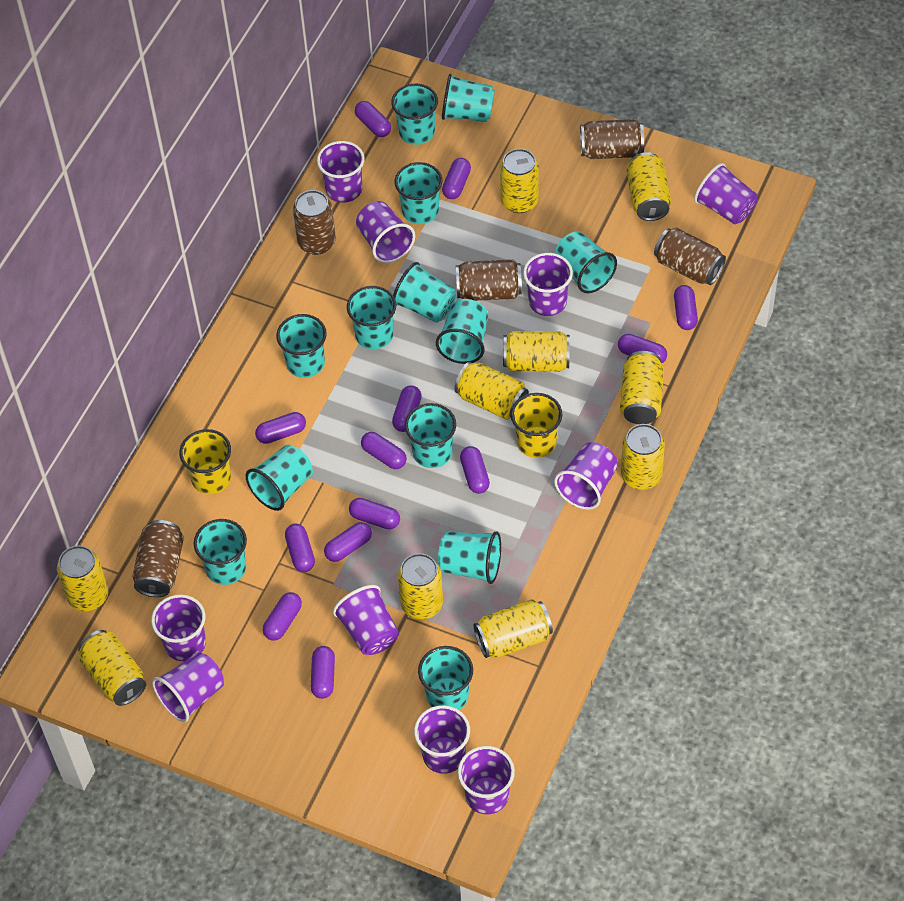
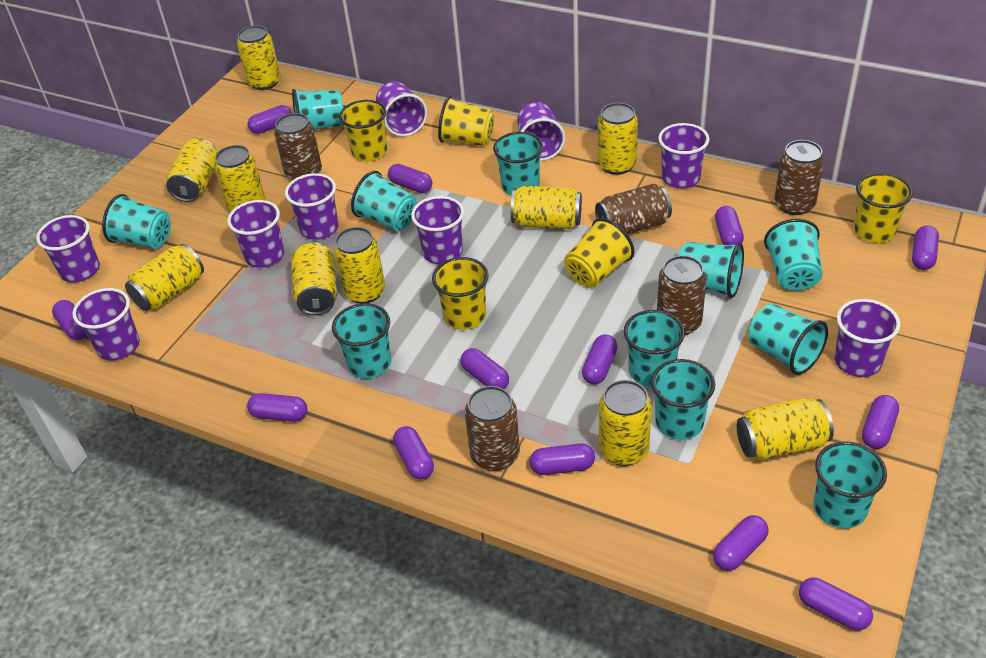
purple cup: [151,594,206,661] [152,652,224,722] [317,141,365,203] [333,585,399,655] [356,201,415,263] [414,705,470,774] [458,746,515,815] [523,253,573,316] [554,442,618,510] [694,163,757,224] = 10 -> [36,215,100,283] [72,288,140,360] [227,200,284,268] [285,173,339,240] [376,81,428,137] [411,196,464,264] [517,102,565,161] [658,123,709,188] [834,299,900,377] = 9
turquoise cup: [194,519,247,585] [246,445,313,511] [276,314,327,378] [347,286,396,349] [391,84,438,145] [393,262,456,323] [394,162,443,224] [405,403,456,468] [418,646,473,710] [436,299,488,364] [438,531,501,584] [442,74,495,122] [555,231,617,293] = 13 -> [102,194,171,249] [292,89,343,130] [332,303,391,378] [351,171,417,231] [493,132,543,196] [624,310,685,387] [651,359,715,440] [679,242,744,298] [749,304,828,375] [764,219,823,291] [814,441,887,529] = 11
yellow cup: [179,429,231,494] [511,393,563,458] = 2 -> [339,100,387,162] [432,257,489,330] [438,96,495,146] [564,218,634,288] [853,173,913,243] = 5

